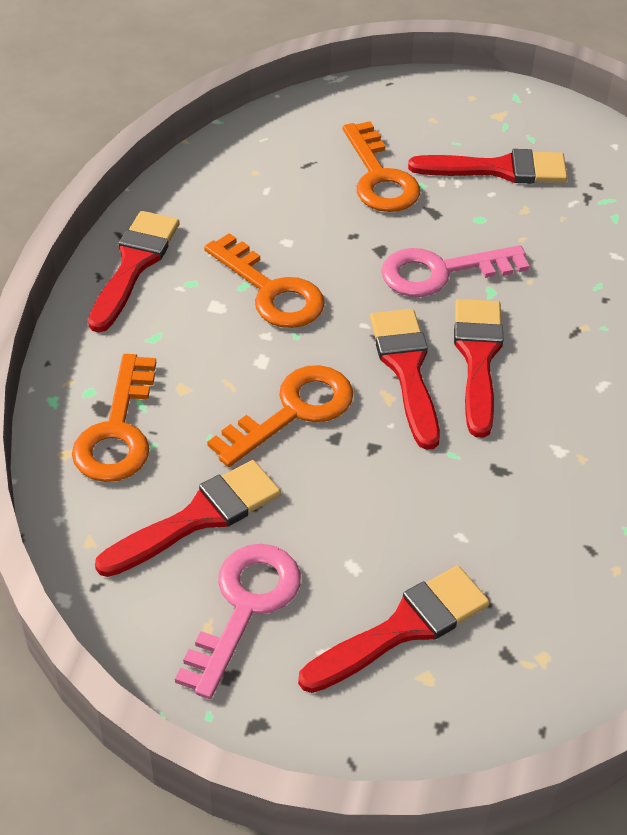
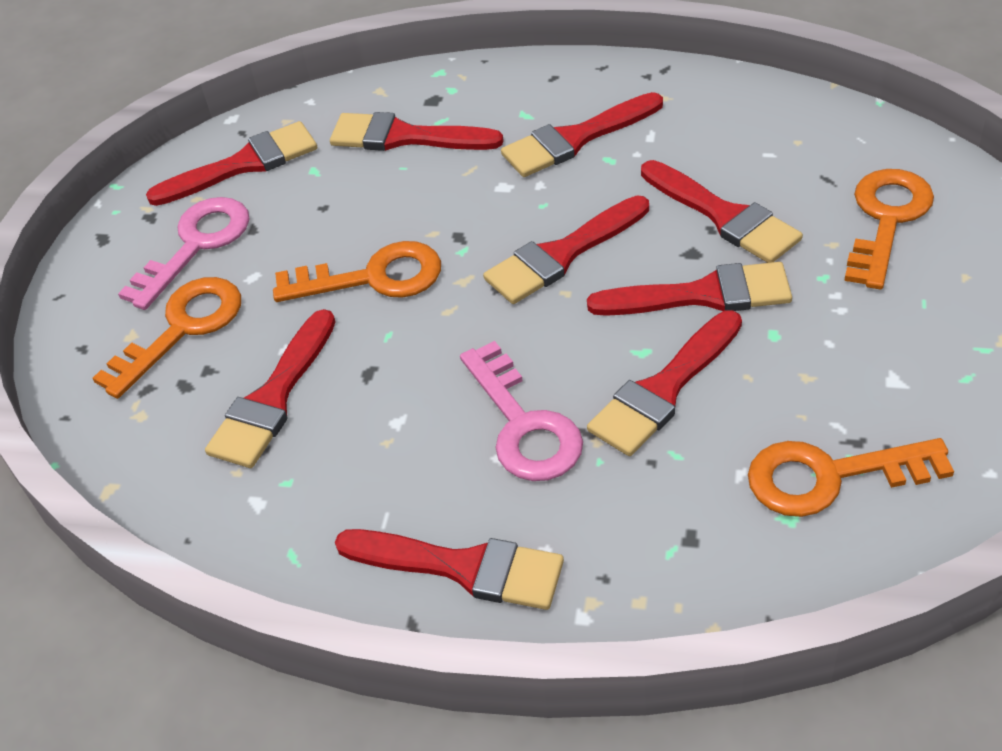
red brush: [88,211,179,332] [95,460,281,577] [298,566,490,693] [370,309,440,450] [408,149,568,184] [454,299,503,438] = 6 -> [146,121,317,206] [205,309,336,468] [330,112,504,151] [335,529,564,610] [483,195,649,304] [501,92,663,177] [587,262,792,316] [587,310,742,456] [641,160,803,263] = 9

